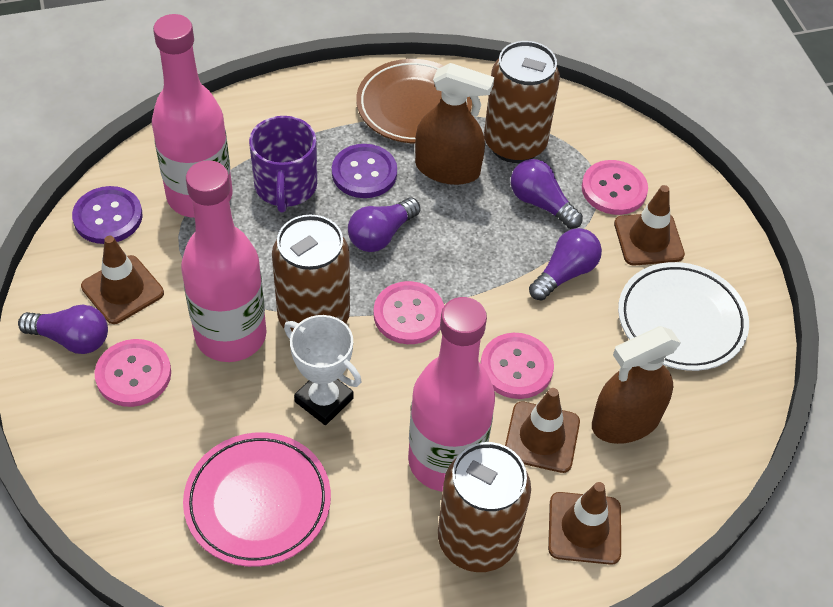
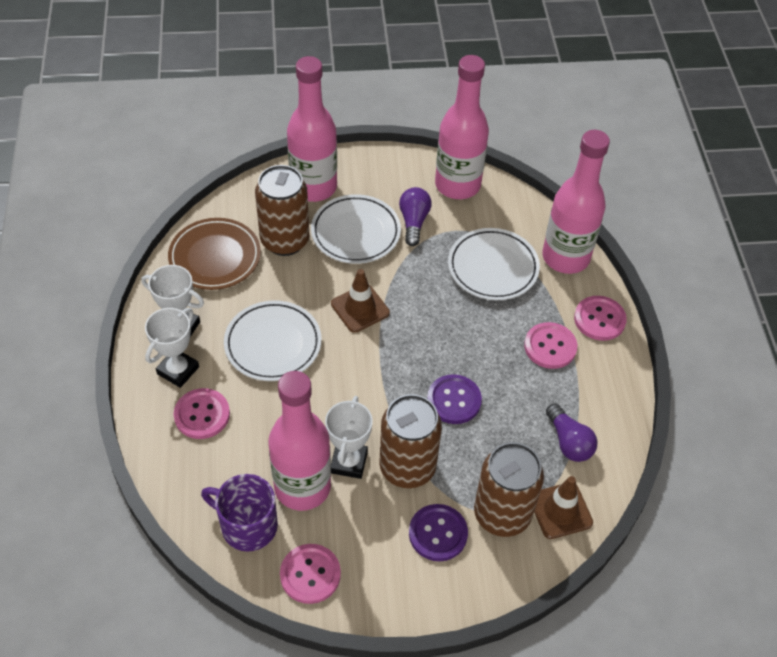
brown spray bottle: [415,63,494,185] [592,326,681,444] = 2 -> none = 0
brown traffic cone: [81,236,164,324] [505,388,580,473] [548,482,621,565] [614,185,685,266] = 4 -> [331,269,390,333] [534,476,593,539] = 2
pink bottle: [152,14,233,218] [181,160,267,362] [408,297,495,492] = 3 -> [269,371,331,511] [287,56,337,202] [435,55,489,199] [542,130,610,274] = 4
pink plate: [183,432,331,567] = 1 -> none = 0
purple light bulb: [18,305,108,354] [348,198,421,252] [511,159,583,229] [529,228,602,300] = 4 -> [399,187,432,246] [546,404,597,462] = 2
white plate: [618,262,749,371] = 1 -> [224,300,322,381] [311,194,401,264] [448,228,540,300] = 3
white trophy: [284,315,361,425] = 1 -> [141,265,204,337] [145,308,199,388] [325,396,373,479] = 3

